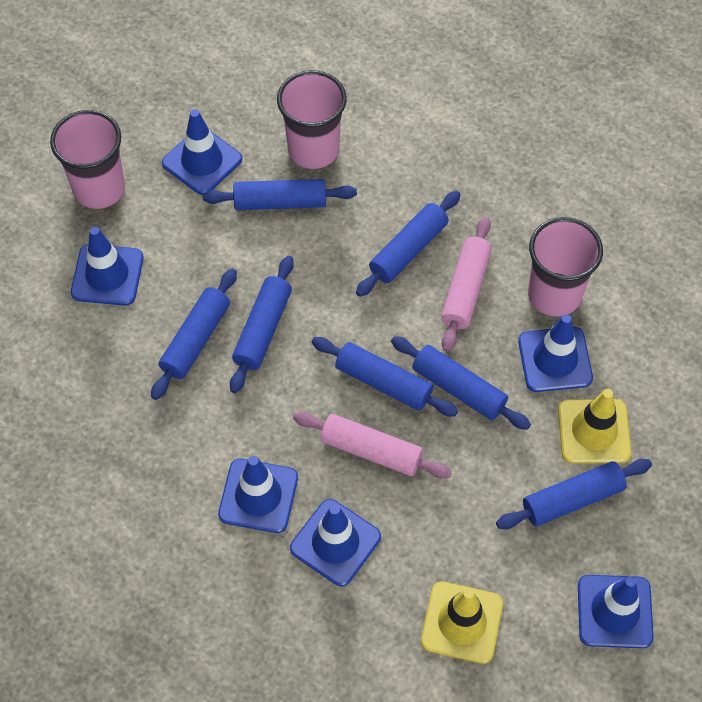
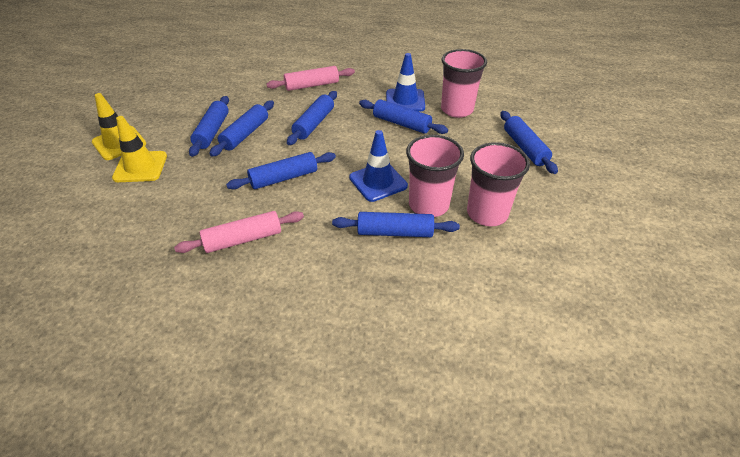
blue traffic cone: [71,227,144,306] [162,109,242,195] [218,456,298,533] [290,499,381,586] [518,314,593,392] [578,575,654,648] = 6 -> [349,130,408,202] [386,53,425,112] = 2

